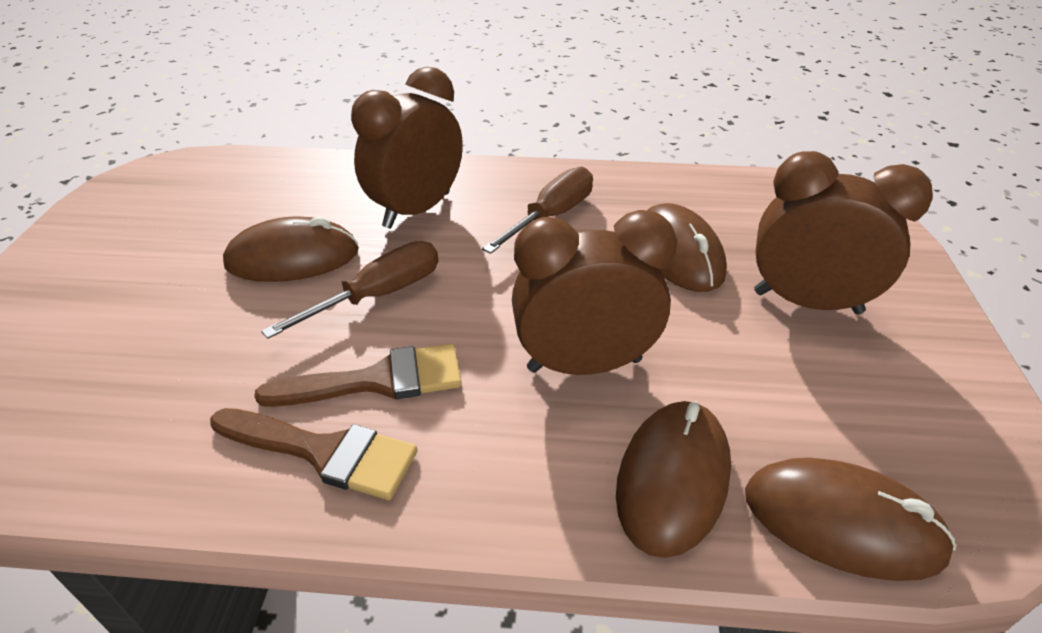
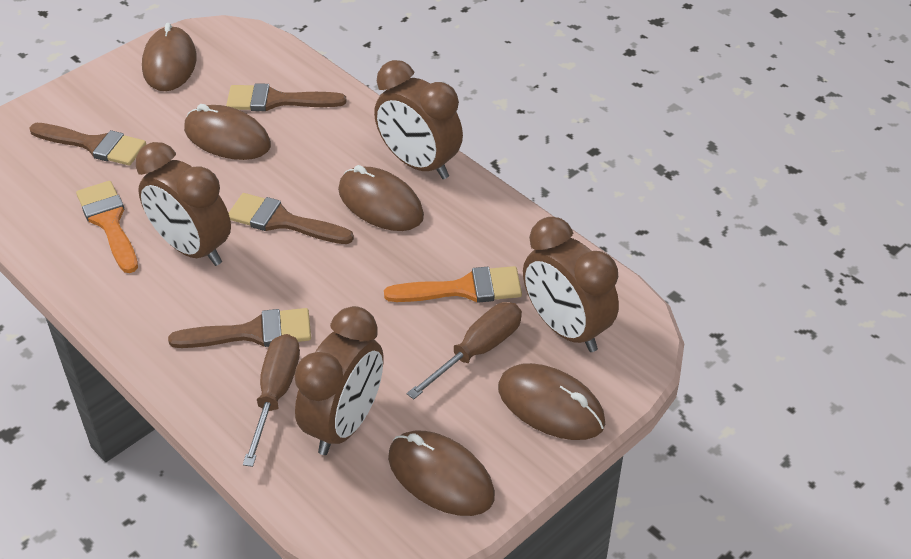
brown brush: [210,408,417,500] [254,344,462,407] = 2 -> [29,123,146,165] [168,308,311,348] [226,84,347,111] [229,193,354,244] = 4
brown clock: [351,67,463,229] [512,210,677,375] [754,151,933,314] = 3 -> [136,142,231,266] [294,306,383,455] [374,60,463,179] [523,217,619,352] = 4
brown mouse: [223,216,359,282] [616,401,731,558] [647,203,727,292] [745,458,956,581] = 4 -> [142,23,197,91] [184,104,271,160] [338,165,424,231] [388,431,495,516] [498,363,605,440] = 5
orange brush: none = 0 -> [76,181,138,273] [384,266,522,303] = 2

